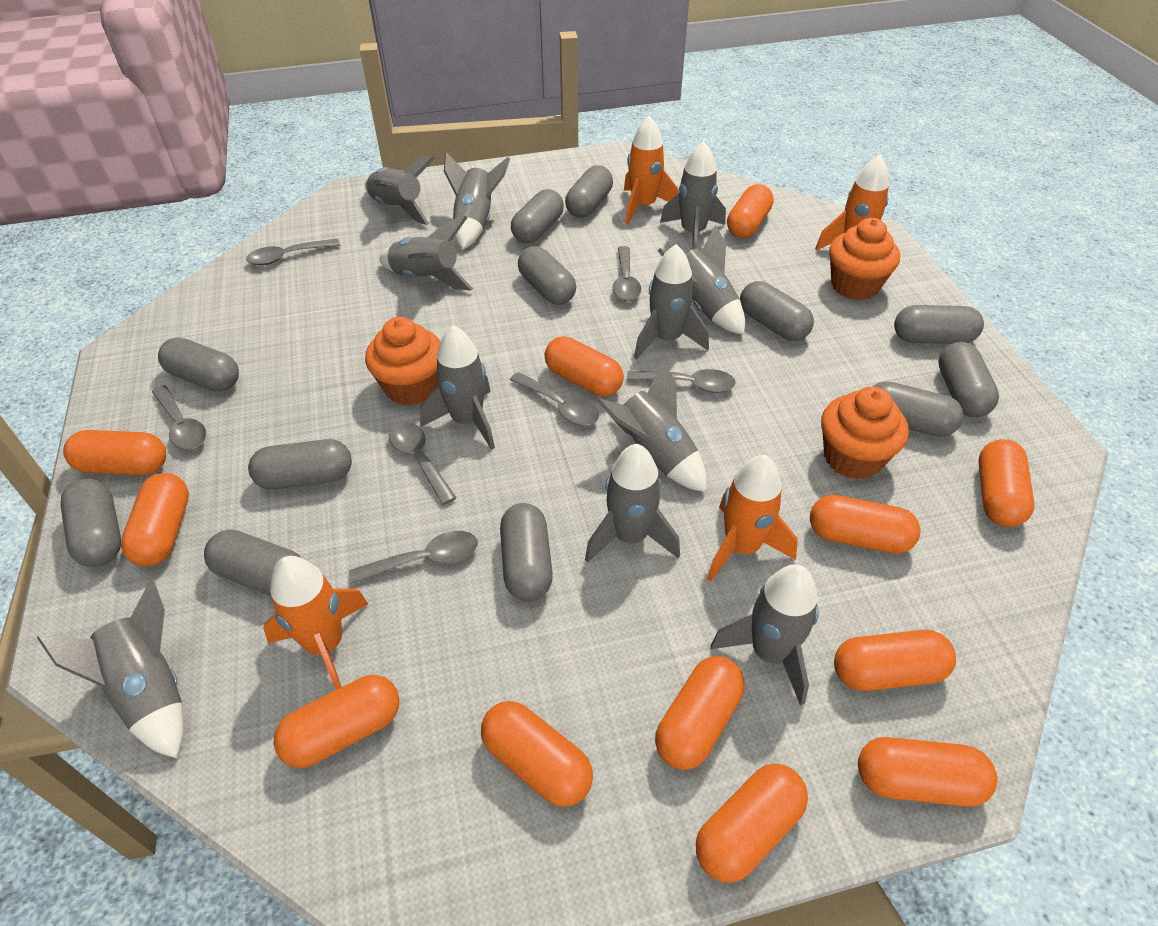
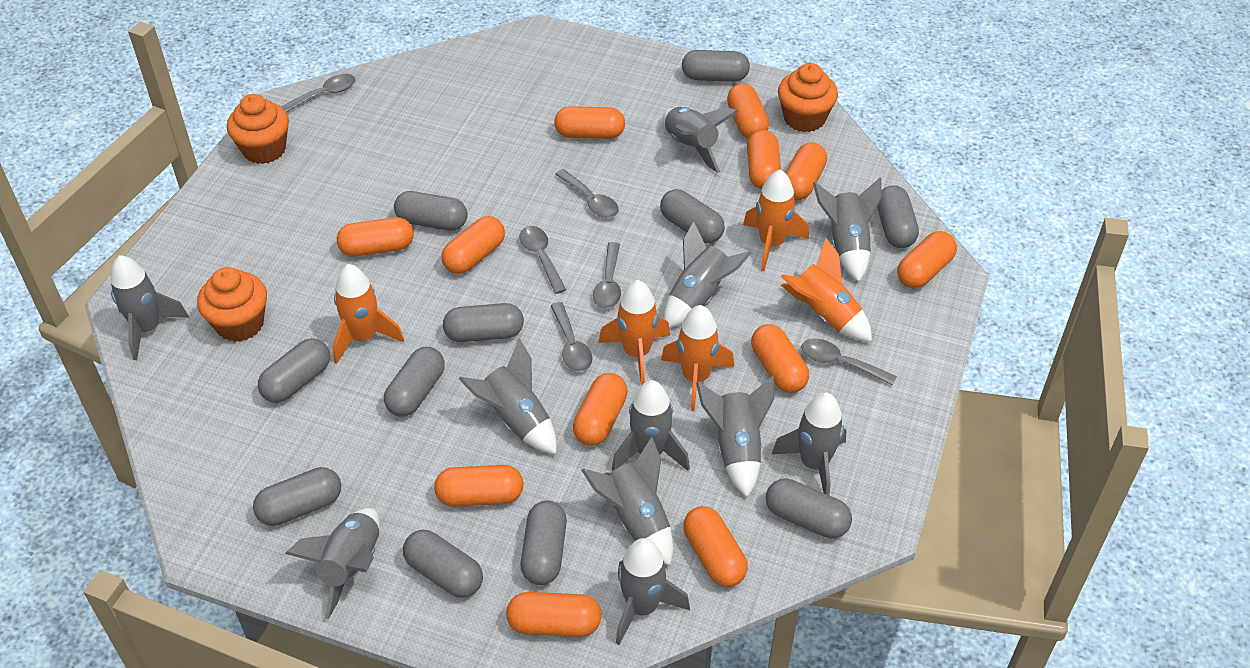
grey capsule: [60,479,121,567] [158,337,239,392] [204,529,301,596] [248,439,352,490] [500,503,553,601] [511,189,564,243] [518,246,576,305] [565,165,613,218] [740,281,814,341] [872,381,964,437] [894,305,984,344] [938,342,999,417] = 12 -> [253,467,341,526] [258,338,330,403] [384,347,445,416] [394,191,467,231] [403,530,483,598] [443,303,524,342] [521,500,567,585] [660,189,725,243] [682,50,750,82] [766,478,852,538] [877,185,919,248] = 11
grey spoon: [152,385,206,450] [246,238,340,265] [349,531,478,584] [388,421,457,505] [510,372,599,426] [613,246,641,301] [627,369,736,393] = 7 -> [281,74,355,112] [520,226,566,294] [550,302,593,372] [555,169,619,218] [593,242,621,309] [801,338,897,386] = 6
orange rocket: [263,556,368,690] [624,116,679,225] [707,455,798,582] [815,155,889,250] = 4 -> [333,264,404,364] [598,280,670,386] [661,305,734,411] [743,169,809,271] [780,238,872,342] = 5

